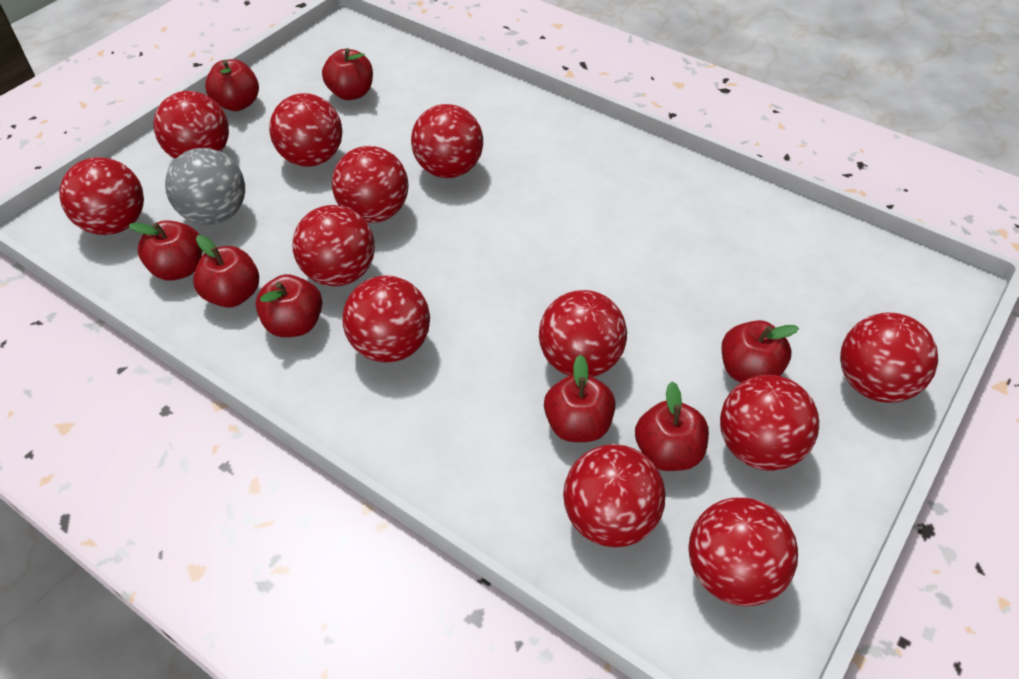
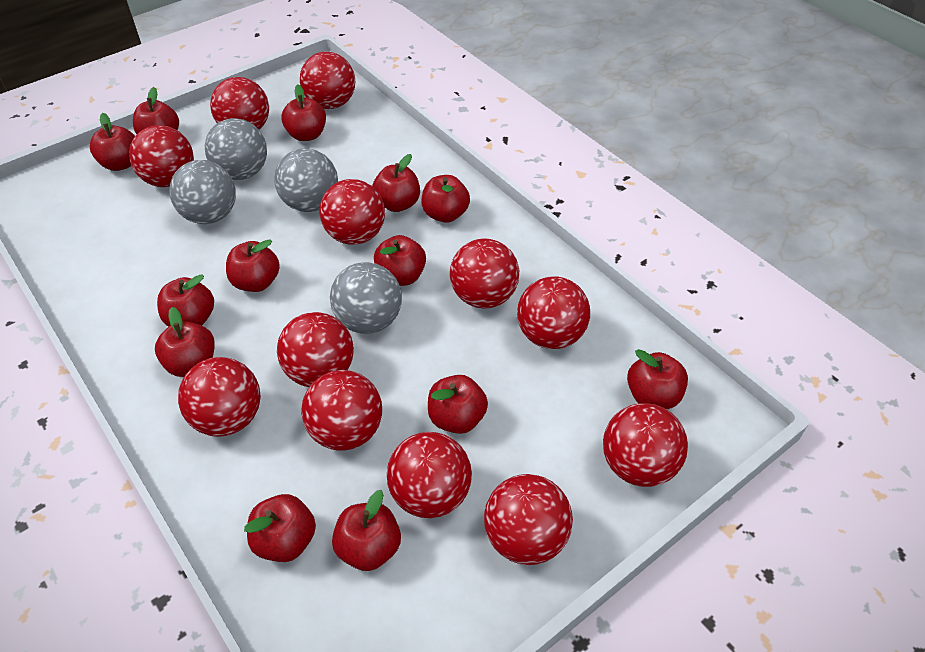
grey ball: [165,148,245,225] = 1 -> [169,160,236,224] [205,118,267,180] [275,148,338,212] [330,262,402,334] = 4
red apple: [128,220,203,281] [193,235,259,308] [205,59,259,111] [255,274,323,337] [322,48,373,100] [544,355,616,442] [635,382,709,471] [722,320,799,383] = 8 -> [90,113,135,171] [133,87,179,134] [155,307,215,377] [157,274,214,327] [226,239,280,292] [244,494,316,562] [281,84,326,141] [332,490,401,571] [372,154,420,212] [374,235,426,286] [421,175,470,223] [428,375,488,434] [627,349,688,409] = 13

